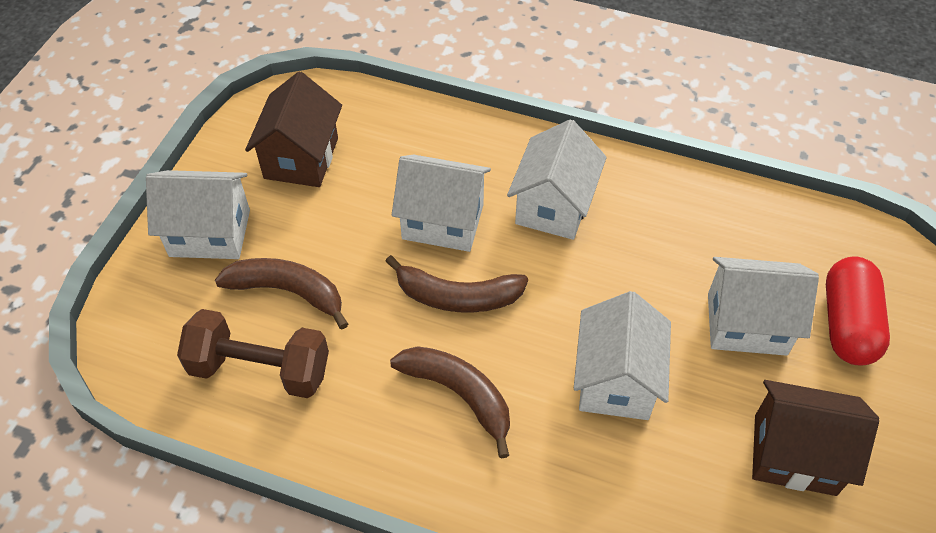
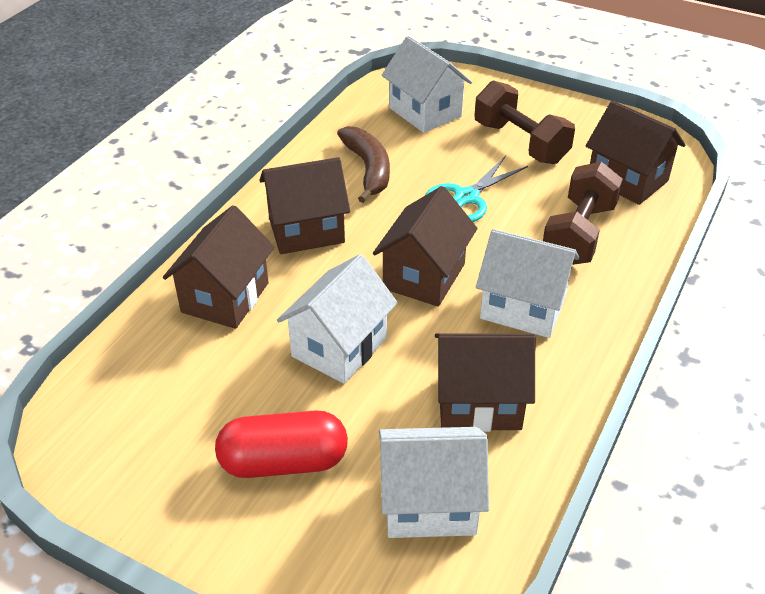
brown banana: [215,258,348,329] [385,255,528,313] [390,346,510,458] = 3 -> [337,126,390,203] = 1
brown dumbbell: [177,309,329,398] = 1 -> [475,80,575,164] [543,162,623,265] = 2
brown house: [245,72,342,187] [752,380,879,496] = 2 -> [163,205,275,329] [259,157,350,254] [373,186,478,307] [435,333,535,432] [586,101,686,205] = 5
turquoise scissors: none = 0 -> [425,156,528,222] = 1
white house: [146,170,250,259] [392,155,491,252] [507,119,607,240] [574,291,671,420] [708,257,819,356] = 5 -> [277,254,398,384] [379,427,489,538] [382,36,472,133] [476,229,579,338] = 4

